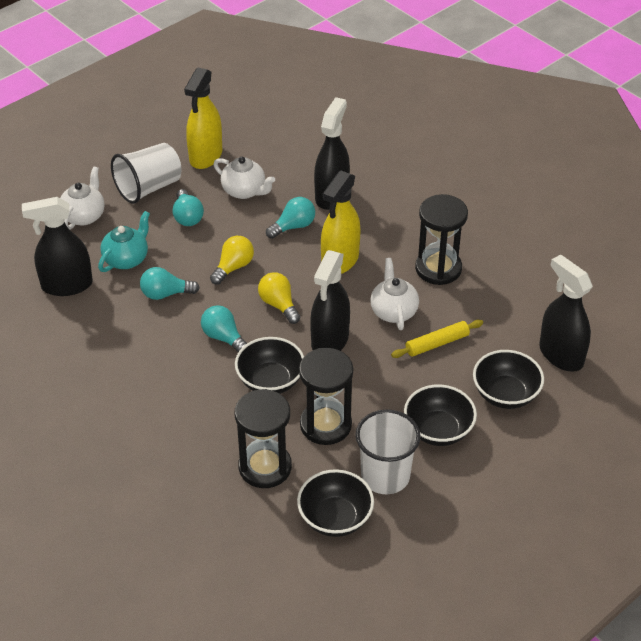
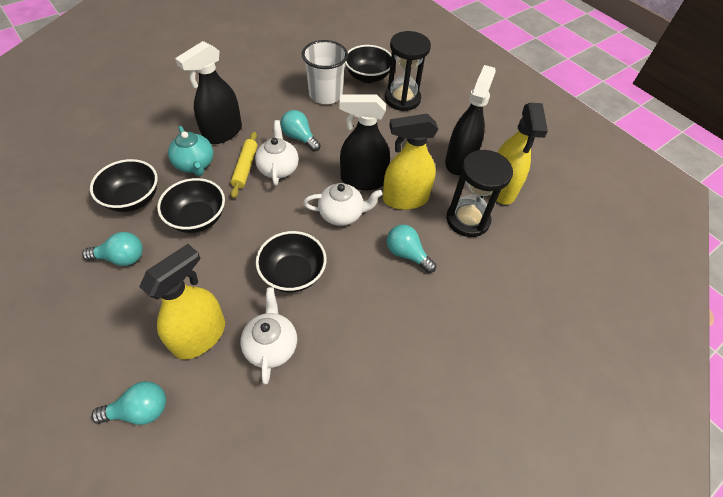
black hourglass: [235,389,292,488] [299,348,353,445] [415,194,468,285] = 3 -> [385,31,431,111] [446,150,513,237] = 2
black spray bottle: [22,197,93,296] [310,250,350,351] [314,97,350,210] [539,254,593,372] = 4 -> [175,41,242,144] [339,94,390,191] [445,65,496,175] = 3
white cup: [111,143,182,204] [355,409,420,494] = 2 -> [302,40,348,104] = 1
yellow light bulb: [210,236,254,285] [258,272,300,324] = 2 -> none = 0
yellow spray bottle: [184,67,222,169] [321,170,361,274] = 2 -> [139,244,225,360] [383,114,438,210] [497,103,548,205] = 3

